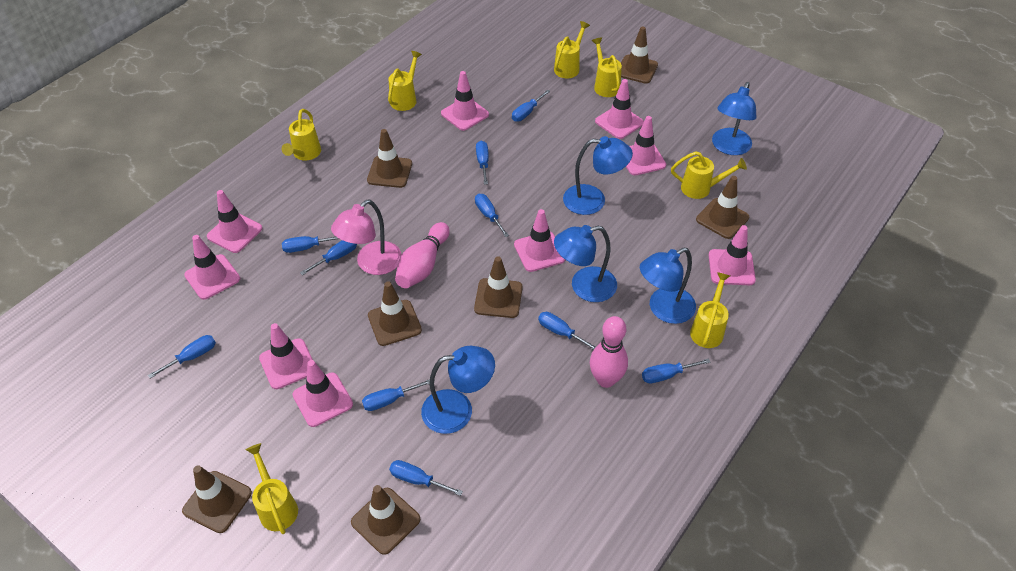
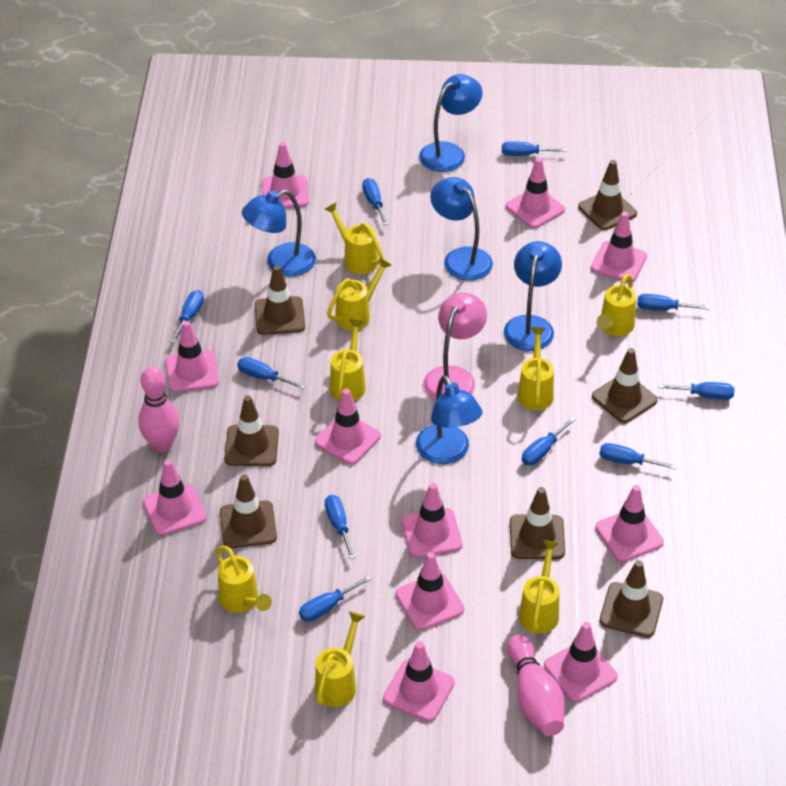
pink traffic cone: [184,235,240,300] [207,190,262,253] [259,323,313,389] [292,360,353,427] [441,71,489,131] [514,209,565,272] [595,79,644,139] [626,116,666,176] [709,225,756,285] = 9 -> [143,459,206,536] [166,321,219,392] [262,142,309,208] [315,389,381,465] [383,642,455,722] [395,552,464,630] [402,483,462,557] [506,158,565,228] [544,622,618,702] [591,212,647,282] [595,485,664,562] = 11
yellow watering can: [246,443,298,534] [282,109,321,161] [388,51,422,111] [554,21,590,78] [592,37,622,97] [671,151,747,199] [690,272,730,348] = 7 -> [216,546,272,613] [315,611,366,707] [324,202,384,274] [327,257,392,330] [330,319,366,401] [517,327,554,410] [519,540,560,633] [597,274,636,336] = 8

